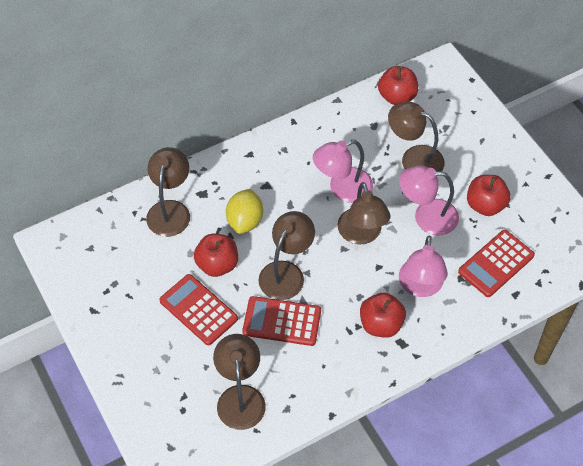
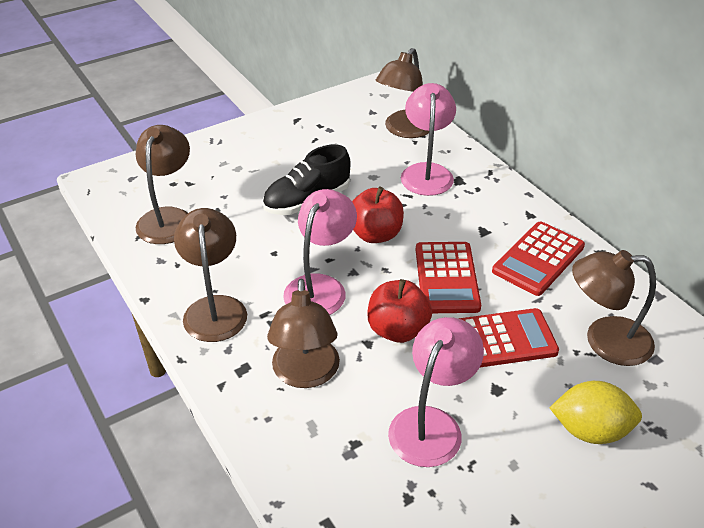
black shoe: none = 0 -> [262,144,350,215] = 1
red apple: [194,234,238,277] [360,293,406,338] [378,66,418,105] [467,175,511,216] = 4 -> [352,187,404,243] [367,279,432,343] = 2

